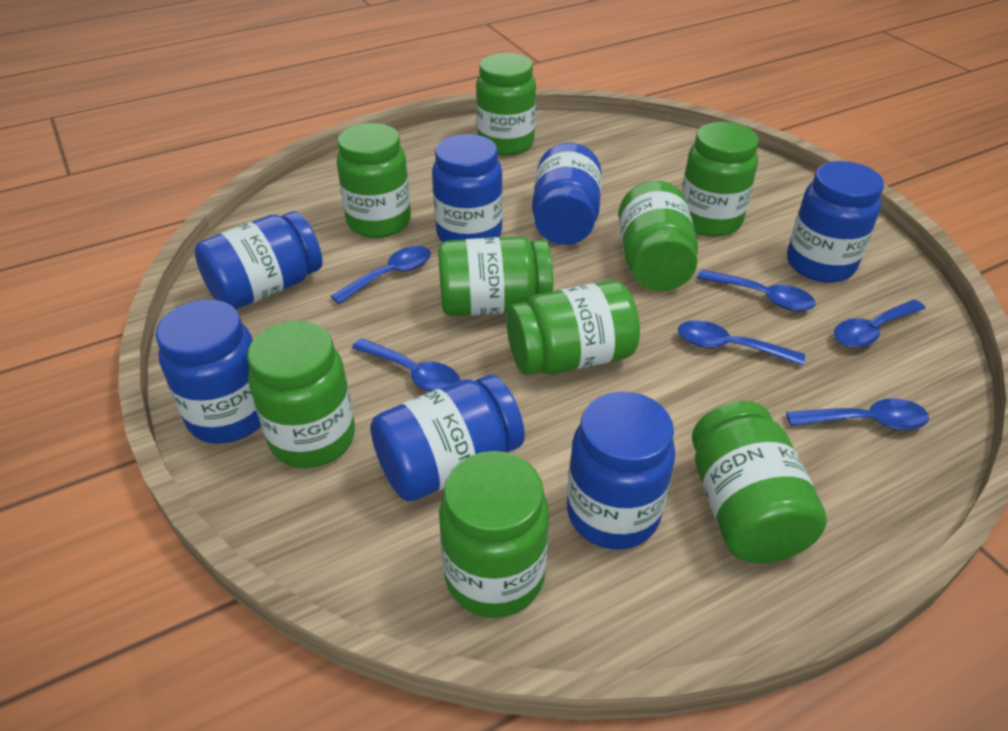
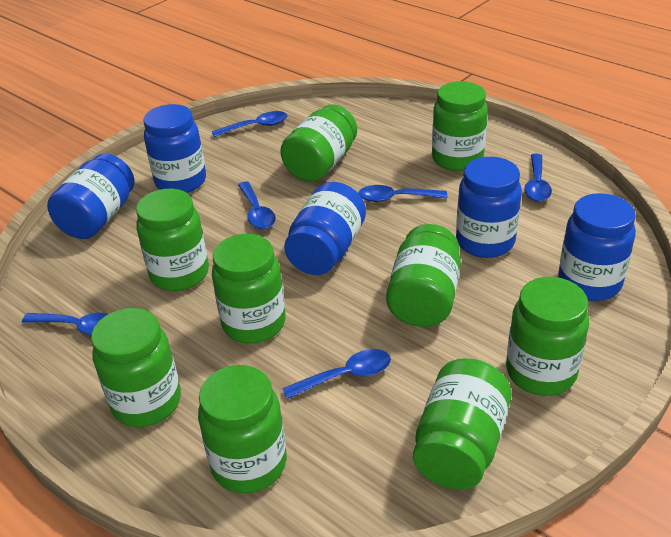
blue jar: [155,300,261,444] [194,211,322,310] [370,375,525,502] [432,134,503,242] [532,143,601,245] [567,391,675,550] [787,161,884,283] = 7 -> [47,153,134,239] [143,104,206,193] [284,182,366,275] [456,157,522,258] [558,193,636,301] = 5

